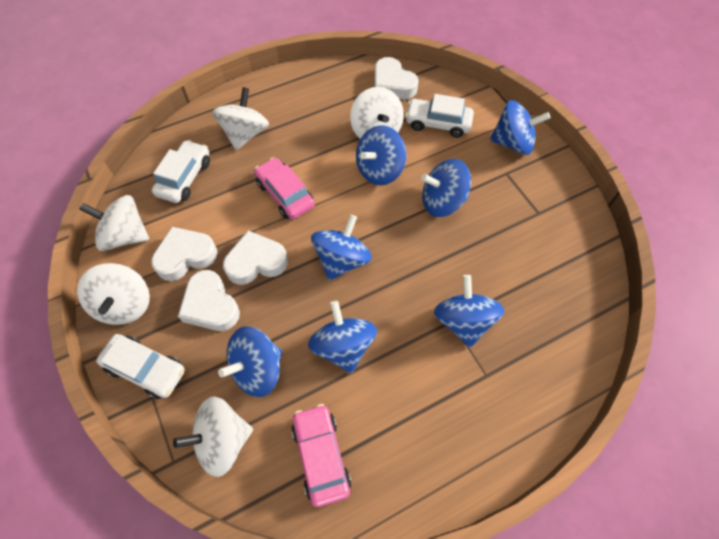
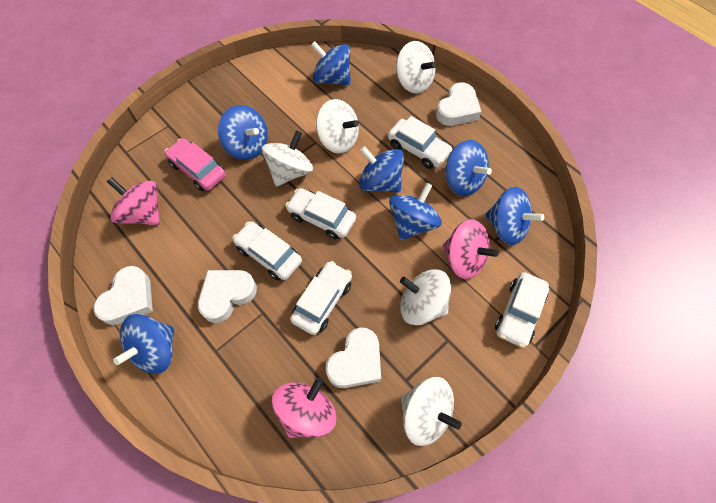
pink car: [254,157,315,219] [291,404,351,507] = 2 -> [165,138,226,191] = 1
pink spinning top: none = 0 -> [107,177,160,225] [272,378,337,438] [443,219,499,279] = 3
white car: [96,334,185,399] [152,140,210,203] [405,94,474,138] = 3 -> [233,221,302,280] [285,188,356,240] [290,261,352,335] [388,116,453,169] [495,272,549,348] = 5

